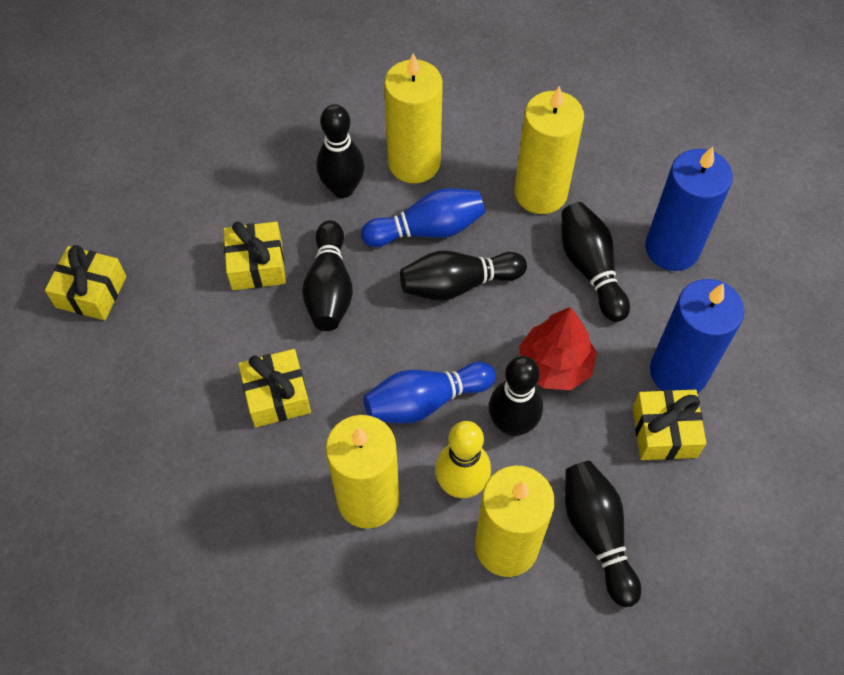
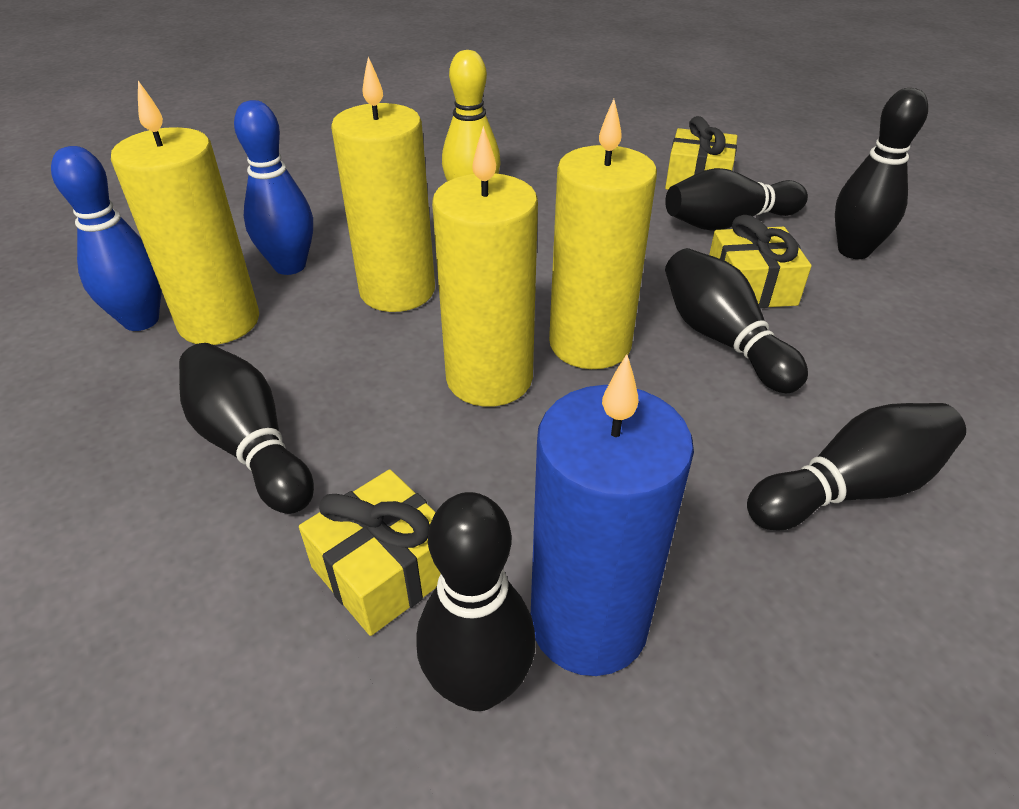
blue candle: [645,146,733,271] [650,279,744,394] = 2 -> [531,354,694,676] = 1
red tree: [519,307,597,390] = 1 -> none = 0
yellow gift: [45,245,126,320] [223,221,286,290] [238,349,311,427] [633,390,706,460] = 4 -> [299,469,441,636] [665,116,737,190] [709,215,812,308] = 3

